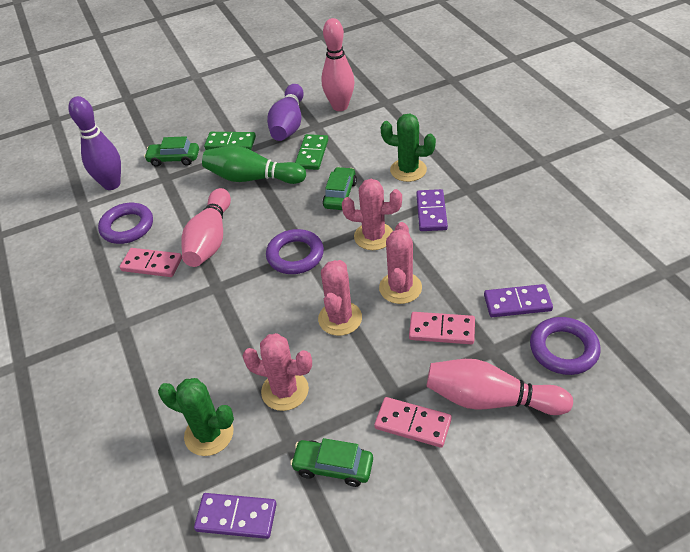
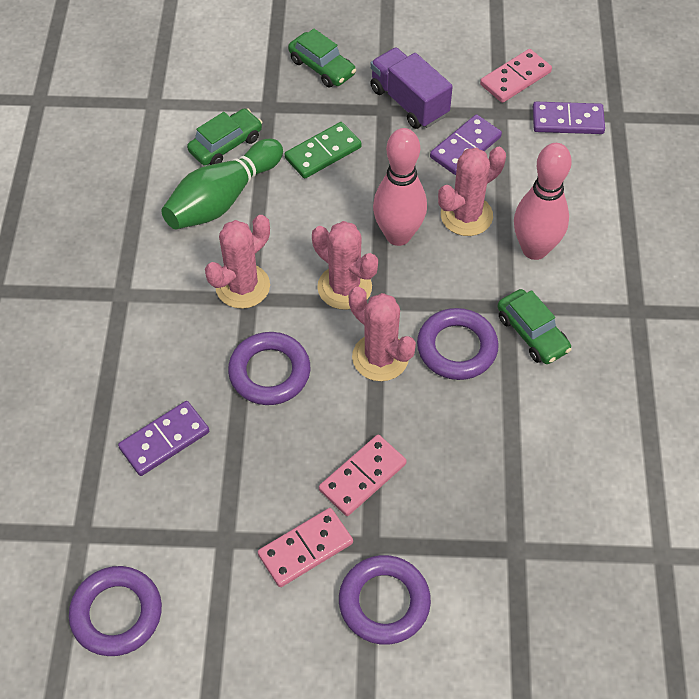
green cactus: [158,378,234,456] [381,113,436,182] = 2 -> none = 0
green domino: [204,132,256,150] [295,134,328,170] = 2 -> [285,122,362,179] = 1
pink bowling pin: [181,188,231,267] [322,18,355,111] [427,359,573,415] = 3 -> [373,128,427,246] [514,143,572,260] = 2
purple bowling pin: [68,96,121,190] [267,84,304,141] = 2 -> none = 0
purple ring: [98,203,153,244] [266,229,324,274] [530,317,601,375] = 3 -> [69,566,162,656] [228,332,310,405] [339,555,431,645] [417,308,499,380] = 4
purple truck: none = 0 -> [370,47,453,129] = 1

